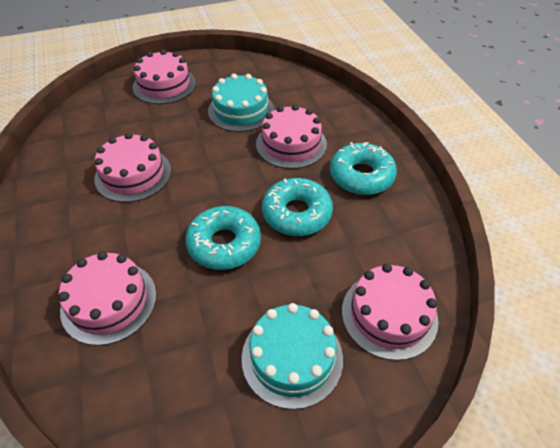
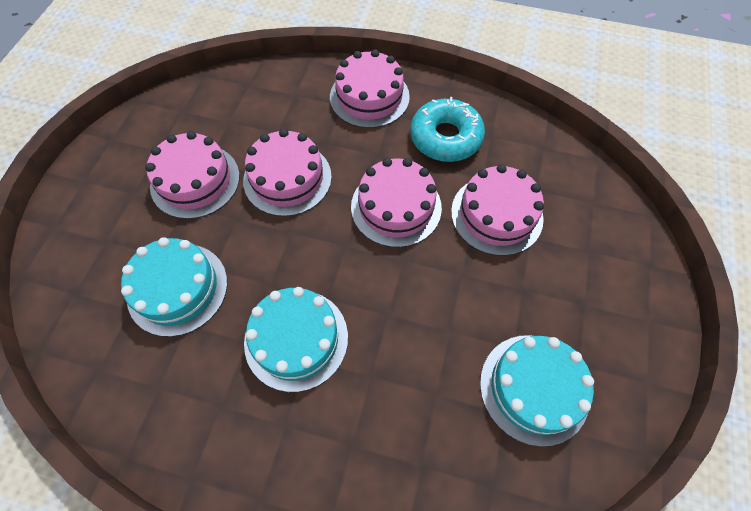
turquoise cake: [208,74,274,132] [242,303,343,410] = 2 -> [121,237,227,337] [244,287,348,392] [480,335,594,447] = 3
turquoise donut: [185,206,261,270] [262,178,333,236] [330,142,397,195] = 3 -> [410,97,485,162] = 1

